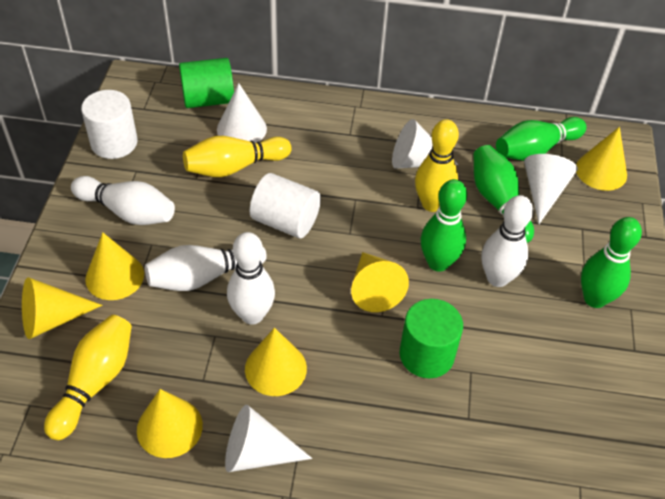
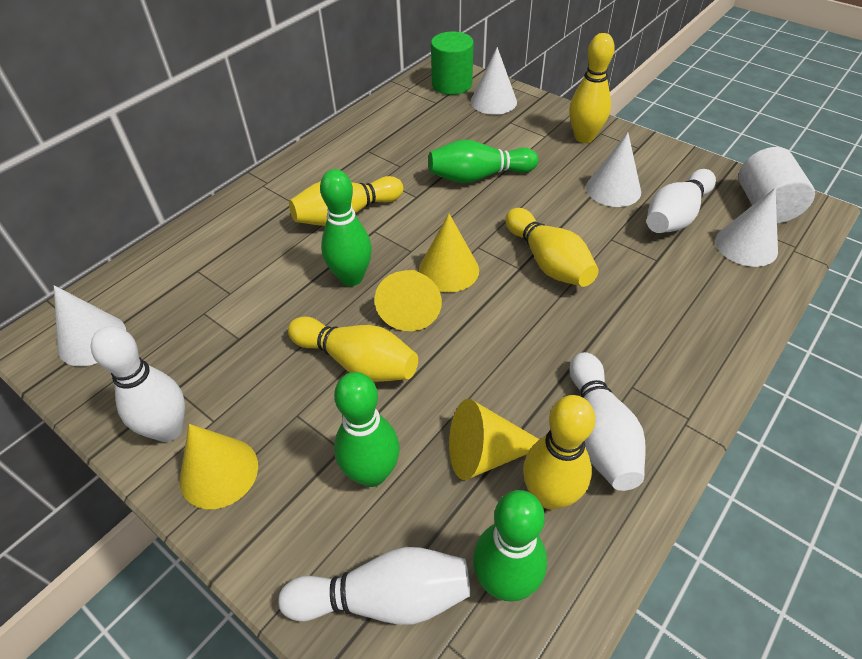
green cylinder: [179,58,234,108] [400,299,463,378] = 2 -> [431,32,474,95] = 1
white cylinder: [81,90,138,159] [250,173,321,238] = 2 -> [738,147,815,223] = 1
yellow bowling pin: [44,315,132,440] [183,136,291,177] [415,119,459,212] = 3 -> [288,316,418,382] [289,176,403,226] [505,208,599,287] [523,395,595,510] [569,33,615,143] = 5
yellow cone: [22,277,102,339] [85,232,144,300] [137,389,203,458] [245,328,307,396] [351,252,409,312] [576,127,627,191] = 6 -> [180,424,258,509] [375,270,442,331] [419,214,479,292] [449,399,539,480] = 4

